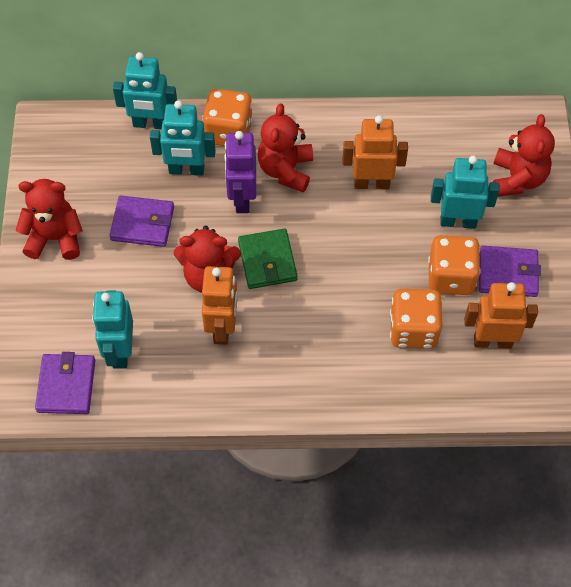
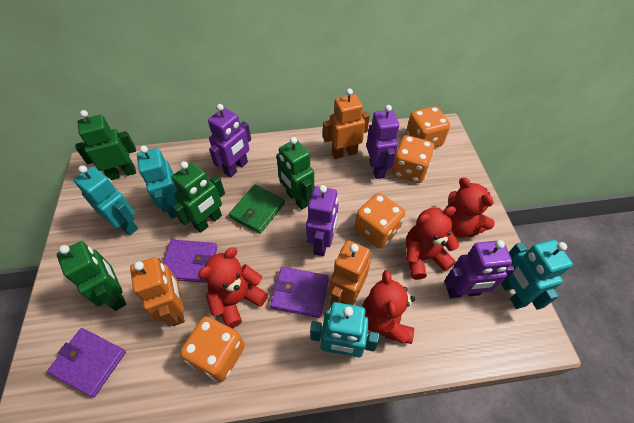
green robot: none = 0 -> [57,241,126,311] [75,110,136,180] [172,161,225,233] [276,137,314,210] = 4
orange dice: [202,89,253,146] [390,289,442,349] [428,235,480,295] = 3 -> [180,316,245,382] [354,193,405,248] [392,135,434,183] [406,106,450,148] = 4
purple robot: [224,131,256,213] = 1 -> [208,104,251,178] [306,185,338,256] [366,105,399,179] [444,240,515,298] = 4

